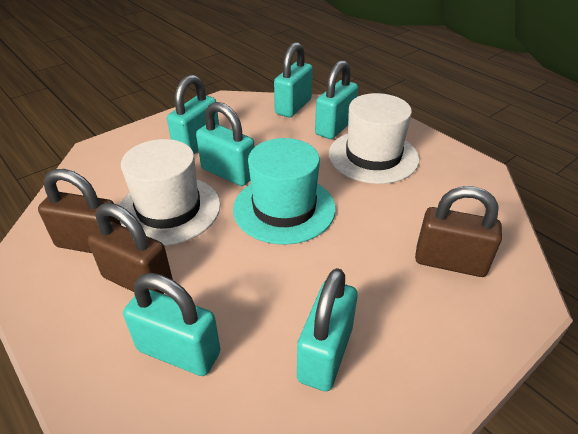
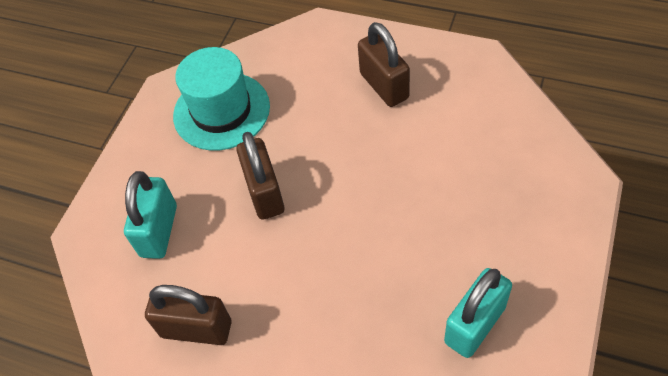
turquoise padlock: [123,273,221,376] [167,75,219,154] [196,102,254,186] [274,42,313,118] [297,268,358,391] [315,60,358,139] = 6 -> [124,171,177,259] [444,268,512,358] = 2
white hat: [119,139,221,246] [329,93,419,184] = 2 -> none = 0

